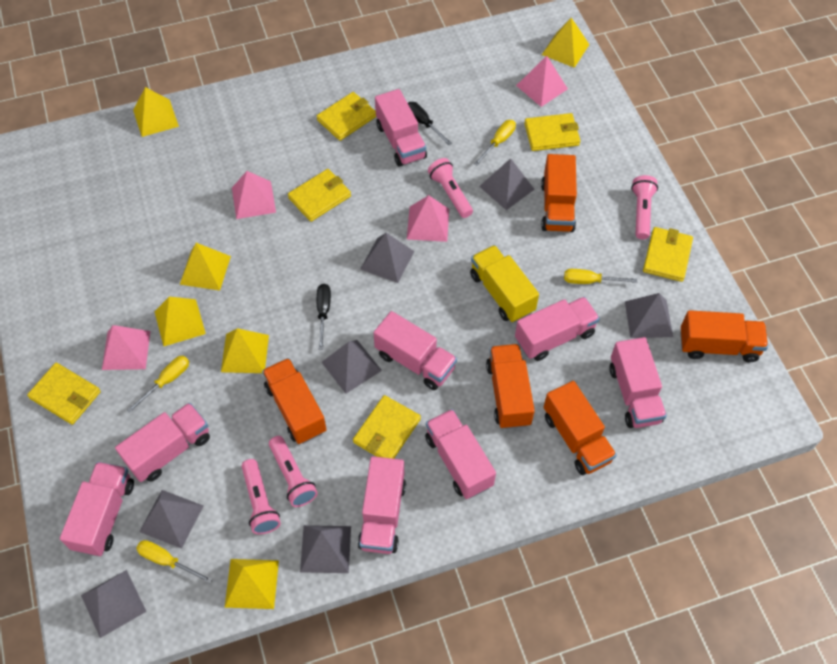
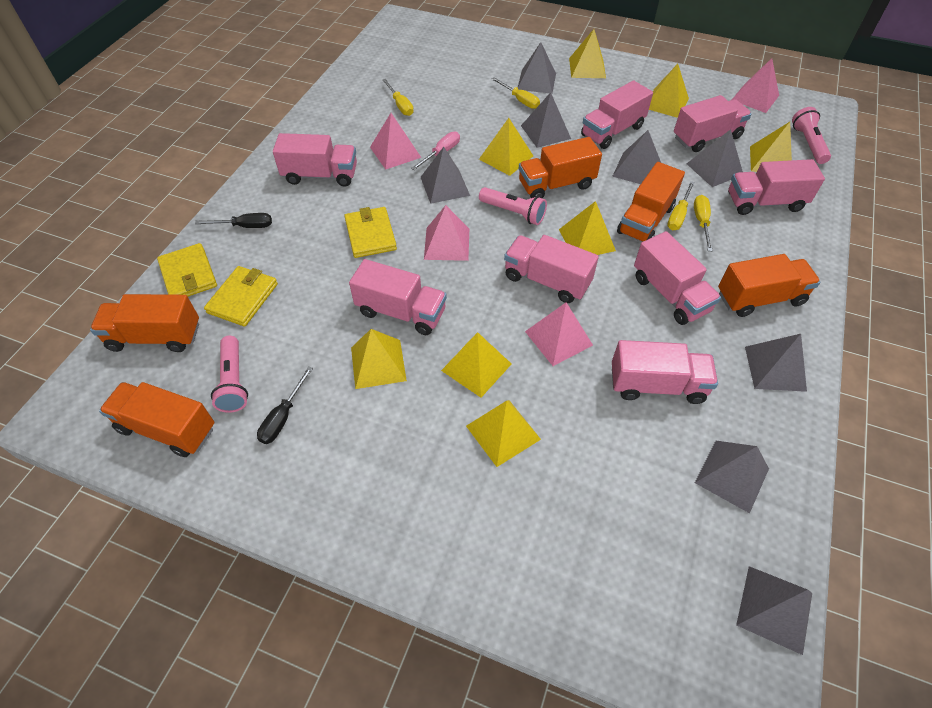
grey pyramid: [81,570,147,638] [140,490,203,549] [300,525,351,573] [321,340,382,394] [360,233,415,283] [479,158,535,210] [625,293,673,338] = 7 -> [421,147,470,204] [518,42,556,94] [521,92,571,148] [612,130,661,184] [686,129,743,187] [695,441,769,513] [736,566,812,655] [745,334,807,392] = 8
pink flashlight: [242,459,281,534] [269,436,318,507] [428,158,473,218] [631,175,658,239] = 4 -> [211,336,248,413] [479,187,547,225] [792,107,831,164] = 3
pink screwdriver: none = 0 -> [411,132,460,170] = 1
yellow pyramid: [133,87,179,137] [154,297,206,346] [180,243,231,291] [221,328,269,373] [225,559,279,609] [542,18,589,68] = 6 -> [351,329,407,389] [441,332,511,398] [466,400,541,467] [479,118,533,176] [559,201,616,255] [569,29,606,78] [649,64,689,118] [750,122,792,172] = 8
yellow truck: [470,245,539,323] = 1 -> none = 0
yellow wallet: [27,363,101,425] [288,169,351,222] [317,92,376,141] [353,395,421,459] [524,113,580,151] [643,227,693,282] = 6 -> [157,243,217,297] [204,266,278,327] [345,207,397,258] = 3

